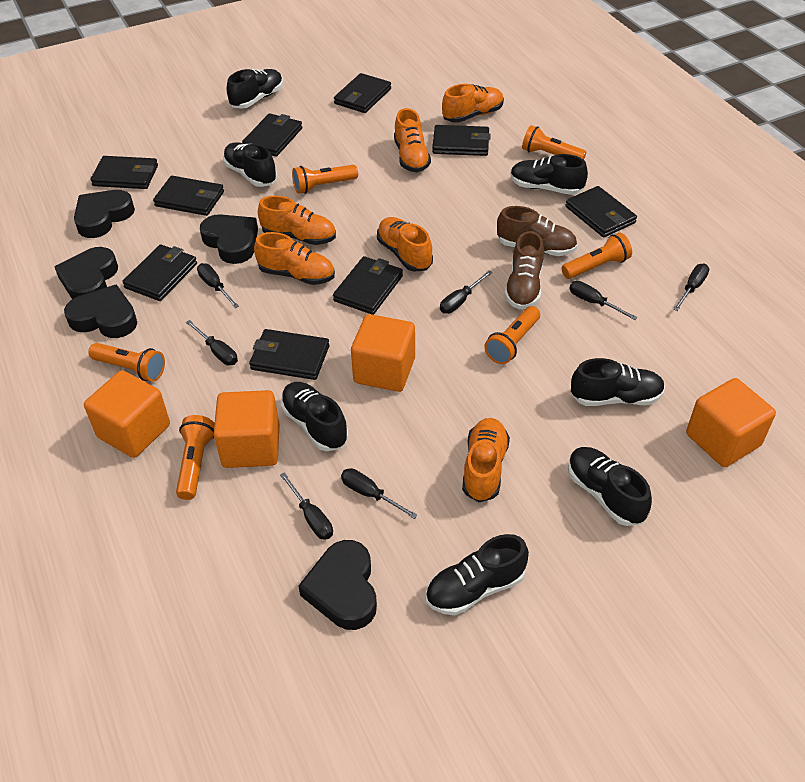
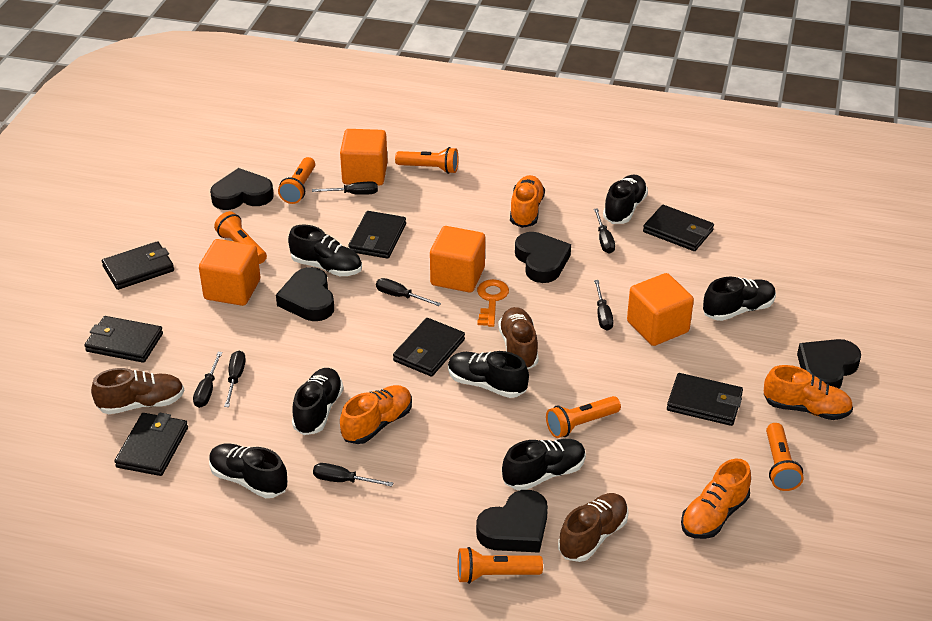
black wallet: [90,156,158,189] [122,244,197,301] [153,176,224,216] [242,113,302,157] [249,329,330,380] [333,256,403,315] [334,73,391,113] [432,125,491,156] [565,186,637,237] = 9 -> [84,316,163,363] [102,241,174,290] [114,413,188,476] [348,211,406,259] [393,318,465,377] [643,205,714,251] [667,373,743,426] = 7
brown shoe: [497,206,577,256] [504,231,544,309] = 2 -> [91,368,184,414] [498,307,539,369] [558,493,629,562] = 3
orange key: none = 0 -> [477,279,509,327] = 1
orange shoe: [254,232,335,285] [258,196,336,245] [377,217,433,272] [394,108,431,172] [442,84,504,123] [462,418,510,502] = 6 -> [340,385,412,444] [510,175,545,228] [681,459,751,539] [764,365,853,420] = 4

